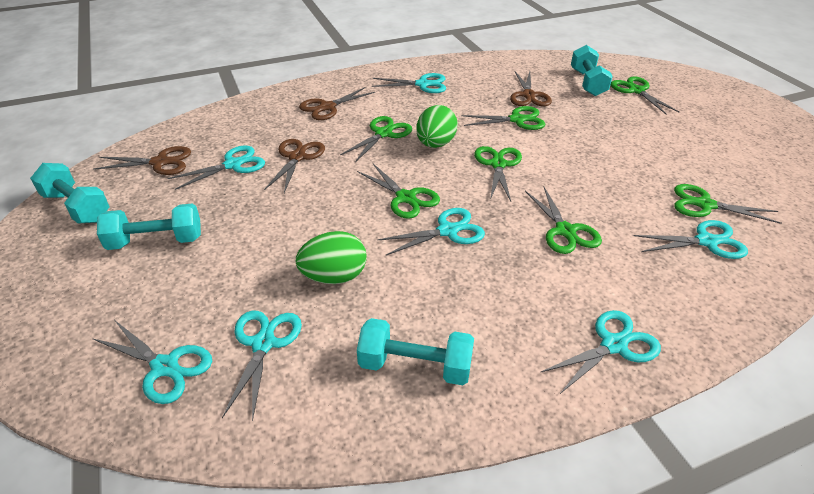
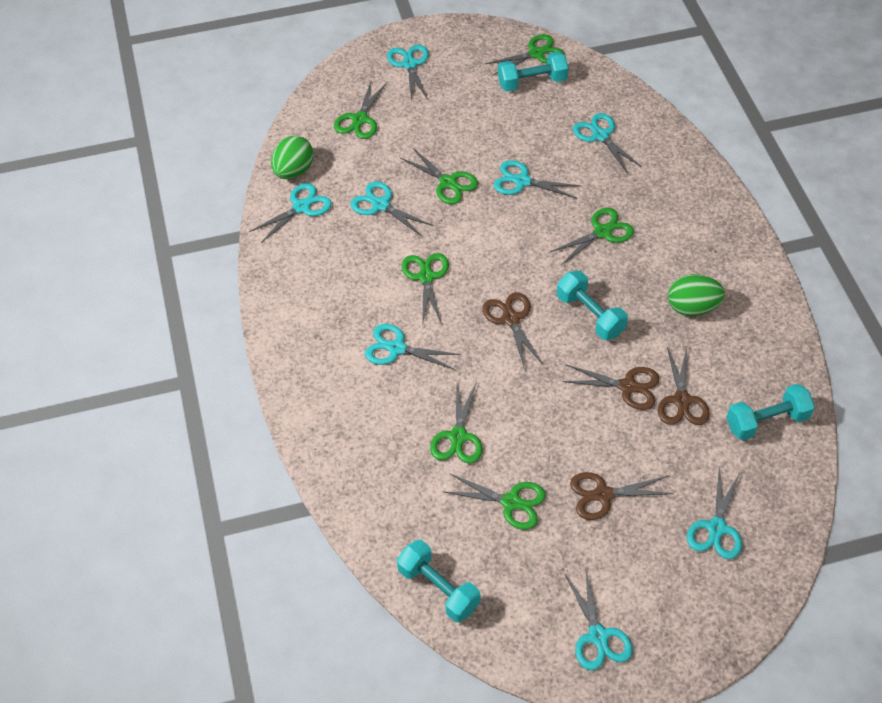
turquoise scissors: [92,321,212,404] [167,145,265,190] [222,310,302,421] [372,73,446,93] [377,208,485,256] [540,310,661,394] [633,220,748,259] = 7 -> [249,183,332,243] [350,181,433,236] [365,324,461,370] [387,45,429,101] [494,160,581,198] [565,570,633,671] [573,113,642,174] [687,466,742,559] = 8

